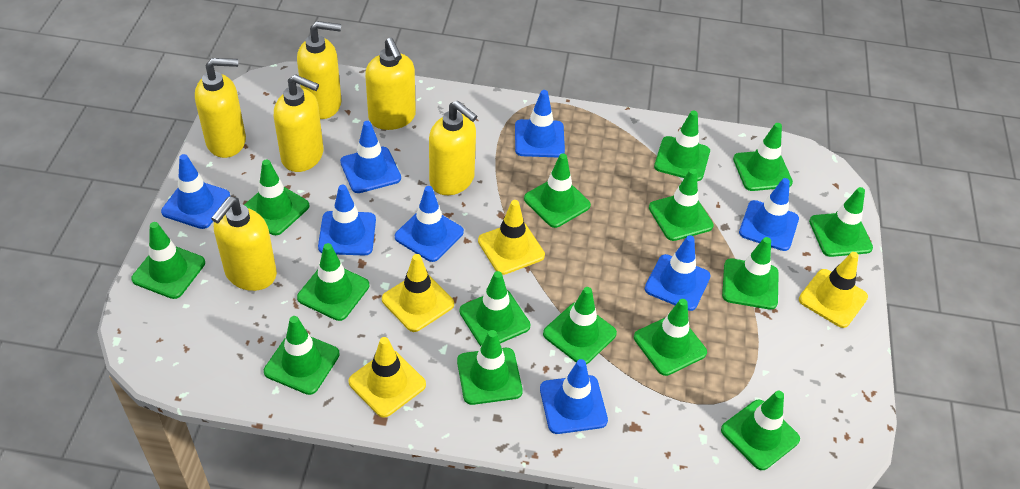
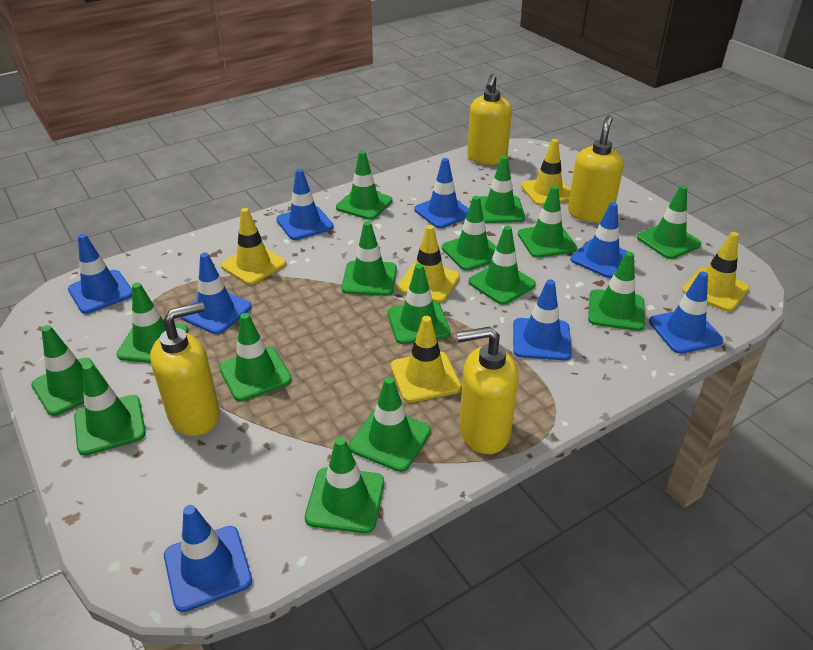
yellow soap dispenser: [195,58,246,158] [211,196,277,291] [274,74,323,172] [297,21,342,119] [365,38,416,130] [429,100,477,195] = 6 -> [150,302,220,436] [456,327,518,454] [467,74,512,165] [568,115,623,223] = 4
yellow traffic cone: [348,337,426,418] [382,254,454,332] [478,200,545,275] [799,252,868,328] = 4 -> [221,208,286,285] [391,316,461,403] [397,225,460,303] [521,139,571,206] [682,232,749,312] = 5

